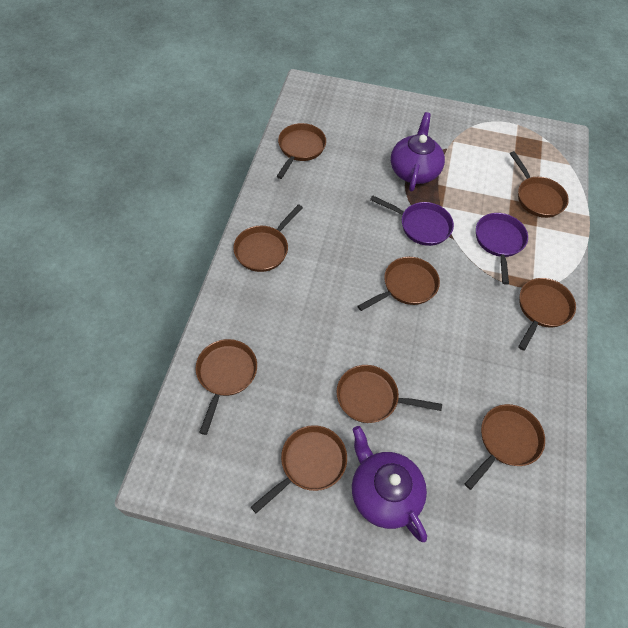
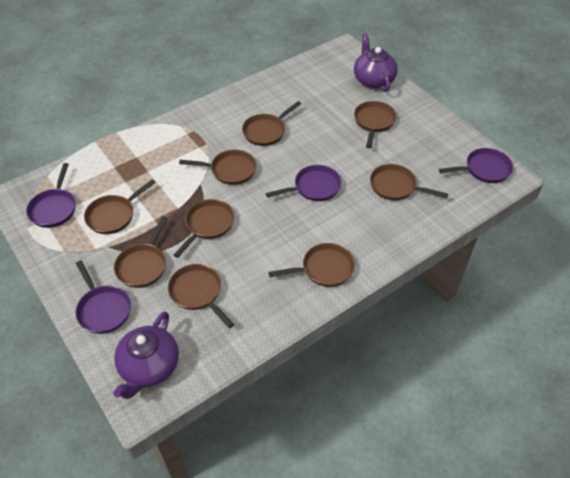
purple pan: [370,195,454,246] [476,213,528,285] = 2 -> [26,163,76,228] [75,261,131,334] [266,165,342,201] [439,148,513,183] = 4

